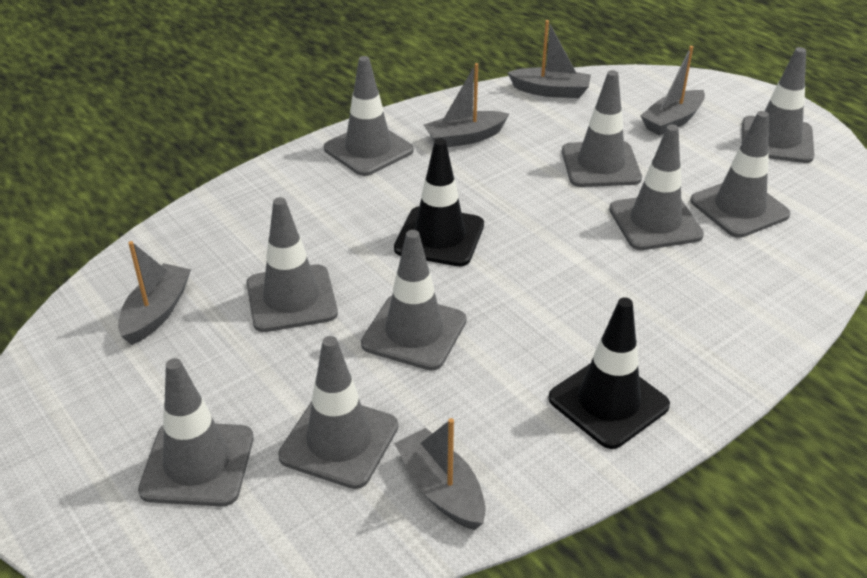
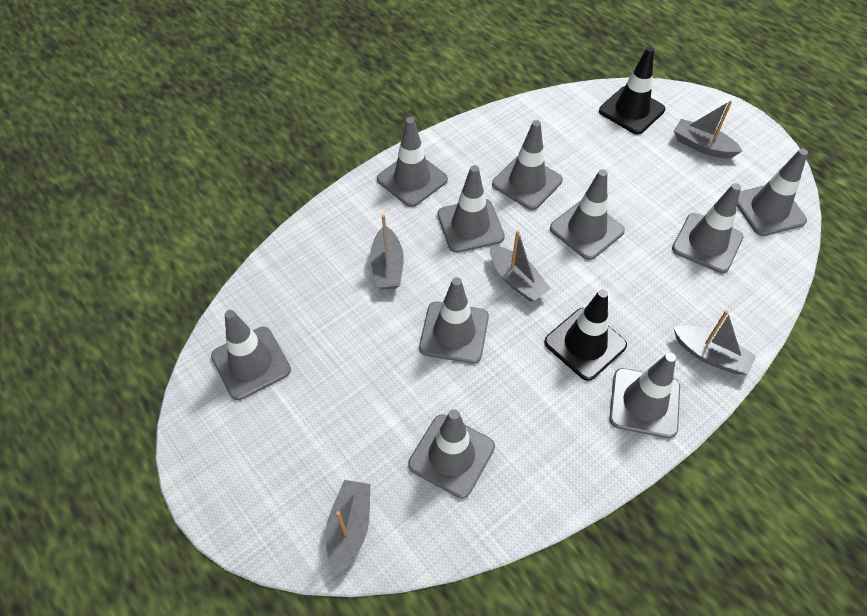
grey traffic cone: [138,358,254,507] [246,197,338,332] [278,336,398,489] [324,56,414,176] [361,230,467,371] [562,70,642,187] [609,125,704,250] [690,111,790,238] [742,47,814,163] = 9 -> [211,310,291,400] [377,117,448,207] [408,409,495,498] [419,277,489,364] [438,165,505,253] [492,120,563,210] [550,169,625,260] [609,352,680,438] [672,183,743,273] [737,149,808,236] = 10

